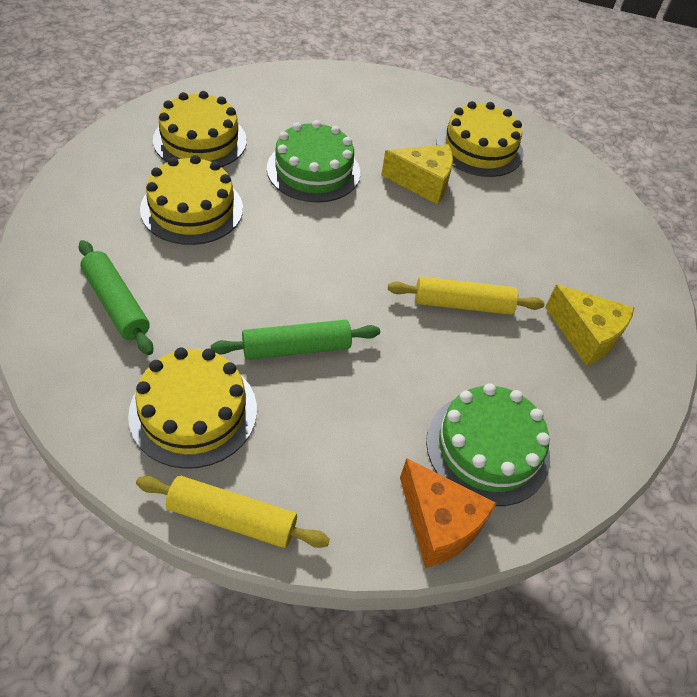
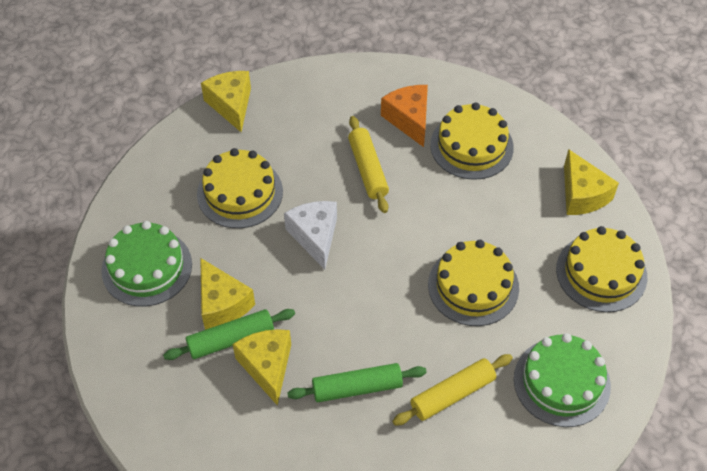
white cheese: none = 0 -> [284,201,337,270] = 1
yellow cheese: [381,144,453,205] [545,284,634,366] = 2 -> [200,258,255,330] [201,71,251,132] [233,329,291,406] [564,149,619,215] = 4

